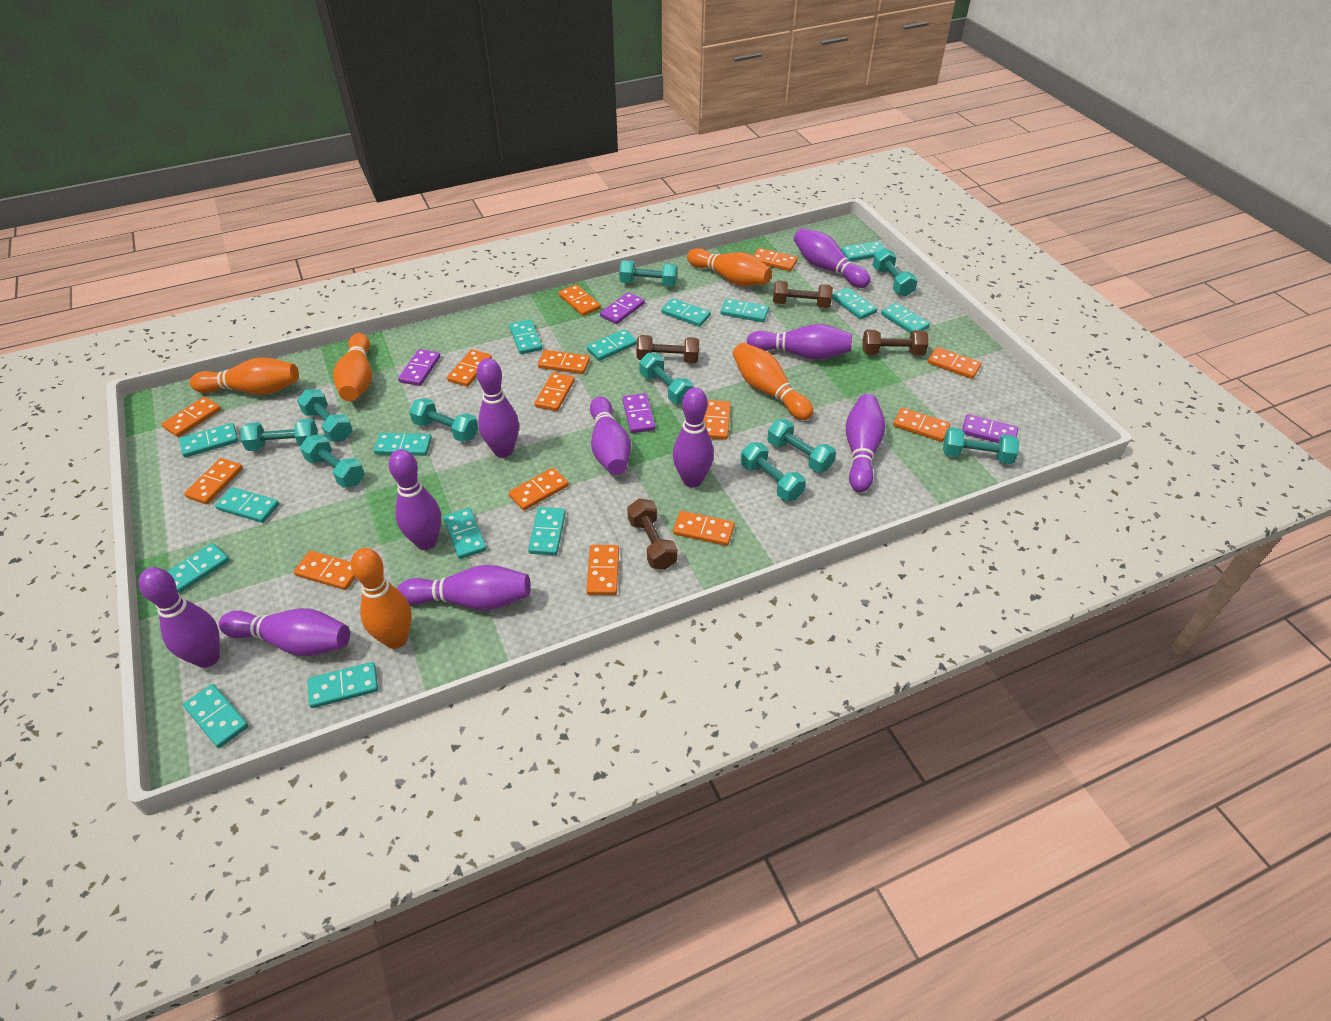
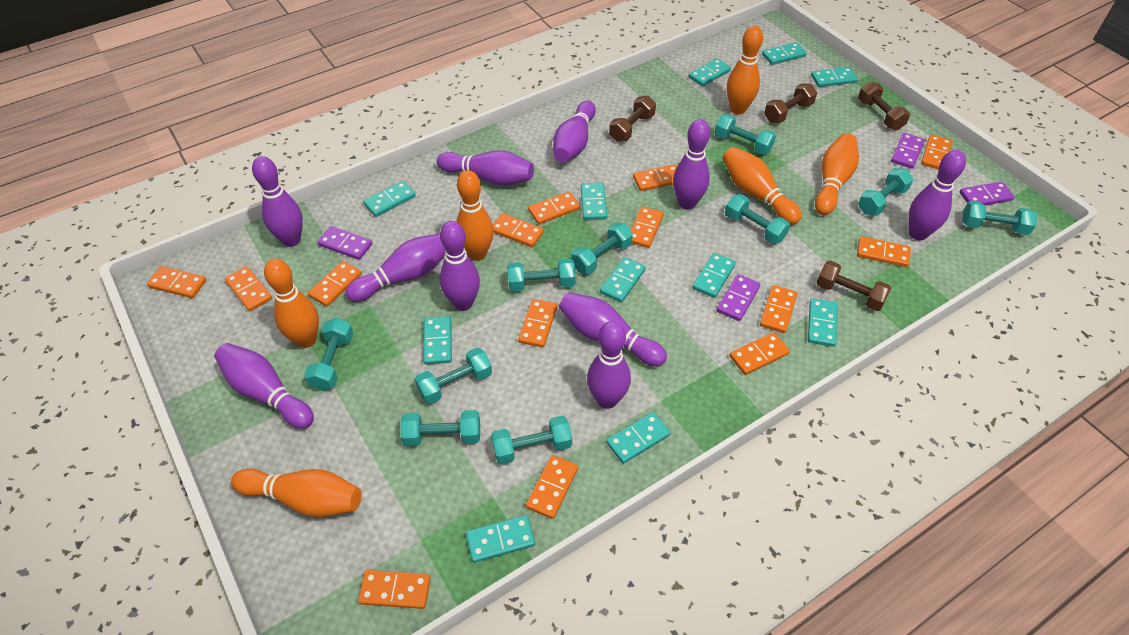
orange bowling pin: [190,357,299,395] [333,333,372,401] [351,548,412,649] [687,248,772,286] [733,342,813,420] = 5 -> [231,468,362,517] [264,258,319,348] [456,170,494,261] [723,147,802,225] [727,26,763,115] [815,133,859,215] = 6
turquoise domino: [167,543,229,594] [179,423,238,458] [183,684,248,748] [215,487,279,523] [307,662,378,708] [374,433,432,456] [443,508,487,559] [509,320,542,354] [528,507,566,555] [587,329,637,361] [661,298,711,327] [720,298,769,322] [832,287,877,319] [841,241,884,262] [881,303,930,333] = 15 -> [363,181,416,217] [423,316,452,365] [466,515,535,563] [581,183,607,220] [600,257,646,303] [606,412,670,464] [688,58,731,86] [692,253,736,298] [762,42,807,65] [808,298,837,347] [811,67,858,87] = 11

